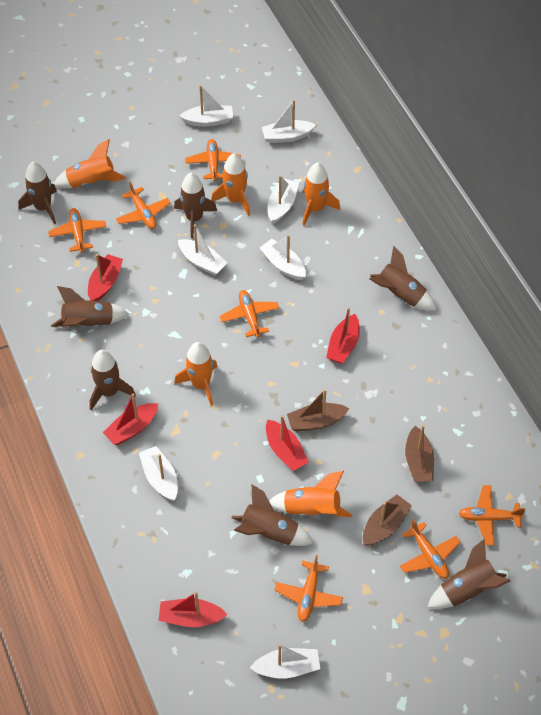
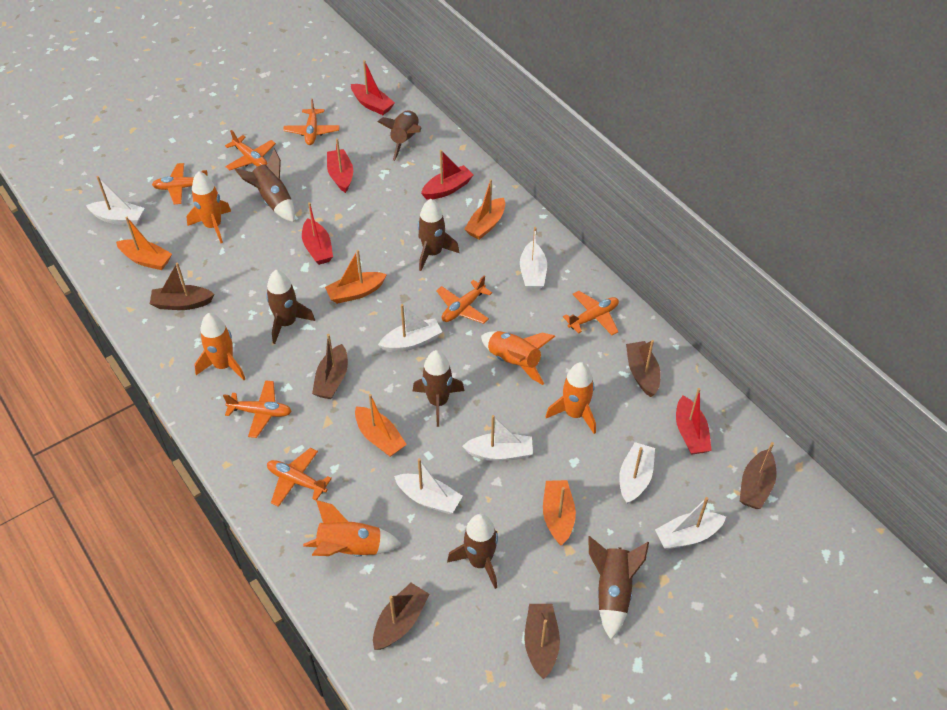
brown boat: [287,389,350,432] [363,495,412,546] [405,425,434,482] = 3 -> [150,263,214,310] [312,334,348,399] [373,583,429,650] [524,604,560,679] [626,340,661,397] [740,442,776,509] = 6
orange boat: none = 0 -> [116,217,172,270] [325,250,387,304] [355,394,407,457] [464,179,505,240] [543,480,576,545] = 5

